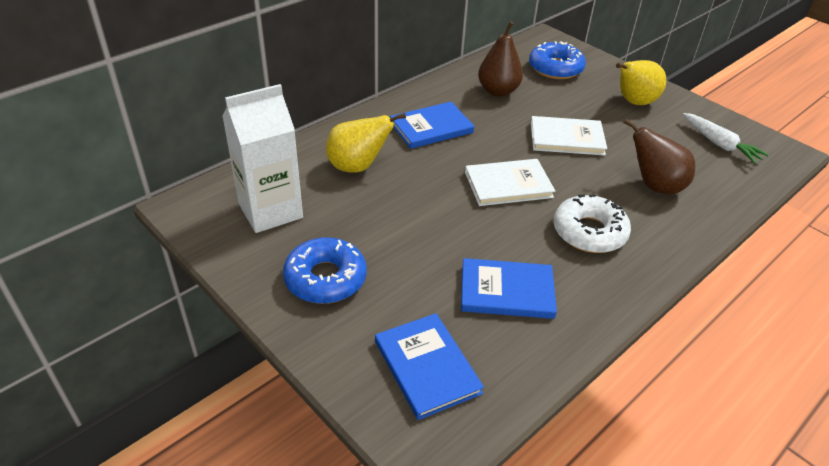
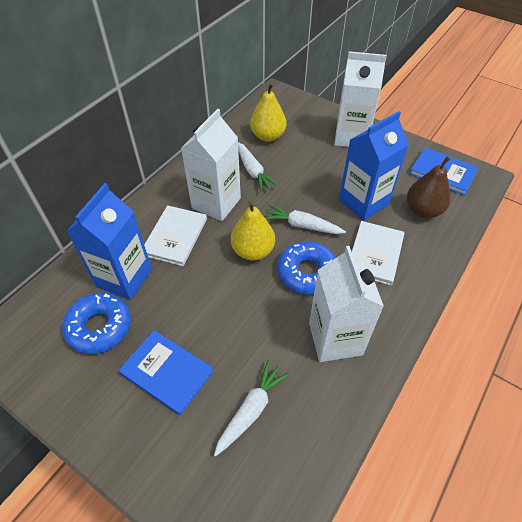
blue book: [375,313,484,420] [390,102,474,149] [461,258,557,319] = 3 -> [119,330,214,415] [409,147,479,196] = 2
blue carton: none = 0 -> [66,183,152,300] [339,111,409,221] = 2
brown pear: [478,21,523,97] [624,119,695,194] = 2 -> [407,156,451,218] = 1
white carrot: [683,113,769,164] = 1 -> [214,360,290,456] [238,142,279,192] [265,205,346,234] = 3
white carton: [222,84,303,233] = 1 -> [181,109,241,221] [309,246,384,362] [334,51,387,147] = 3
white donut: [554,194,631,253] = 1 -> none = 0

